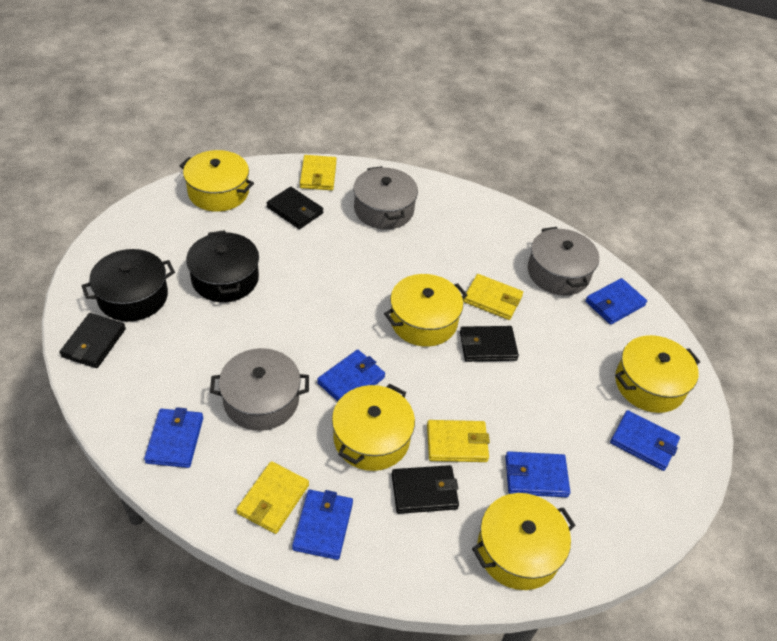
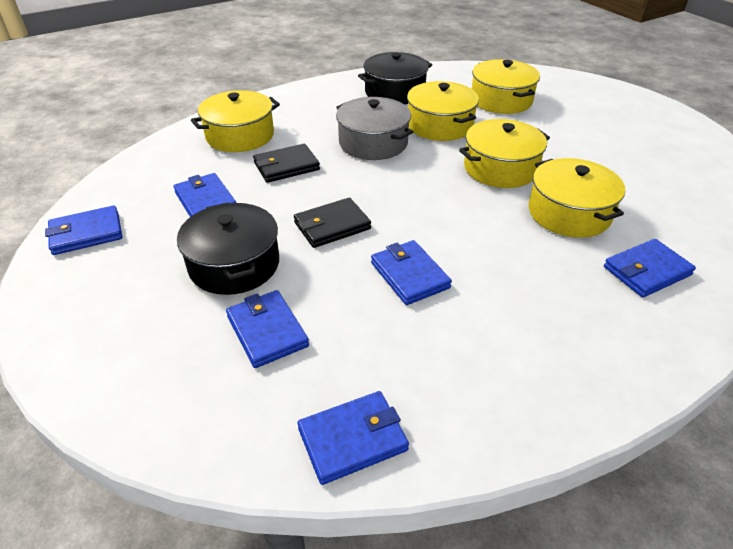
black wallet: [59,313,126,368] [267,187,323,229] [392,465,459,514] [460,326,519,362] = 4 -> [253,144,320,183] [294,198,371,248] = 2
grey pot: [210,348,309,431] [353,166,418,229] [528,227,599,295] = 3 -> [336,97,413,160] = 1
yellow wallet: [236,461,309,534] [300,155,337,190] [427,420,490,462] [463,274,523,320] = 4 -> none = 0

